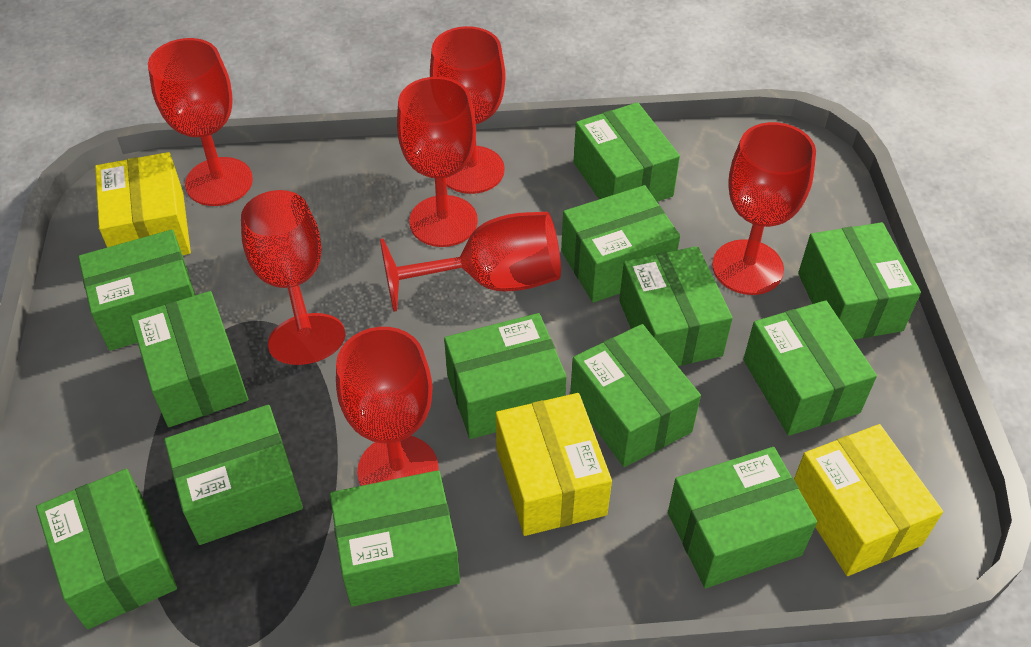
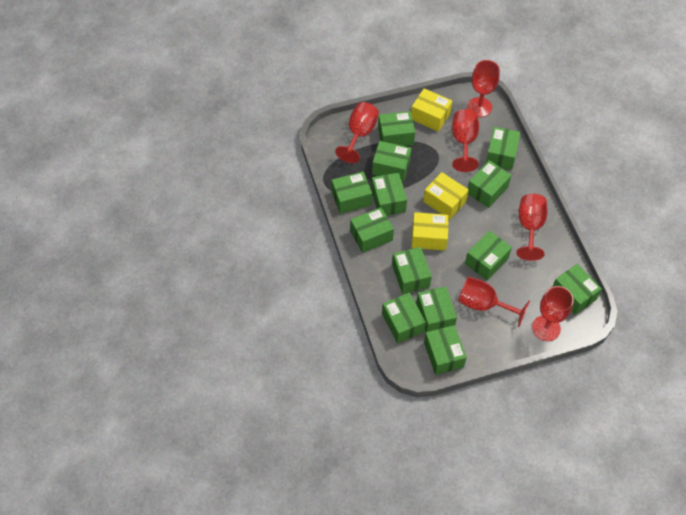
red goblet: [148,38,253,206] [241,190,346,365] [336,327,439,486] [380,212,561,312] [397,77,478,247] [430,26,506,194] [712,122,816,295] = 7 -> [335,102,379,163] [452,109,479,172] [458,277,530,327] [467,60,500,117] [516,194,548,261] [532,286,574,341] = 6

